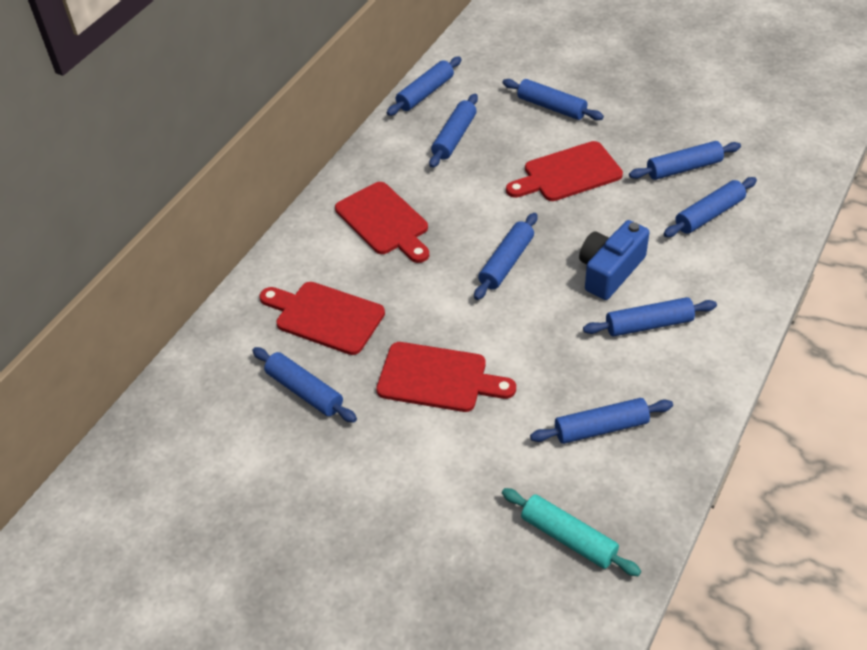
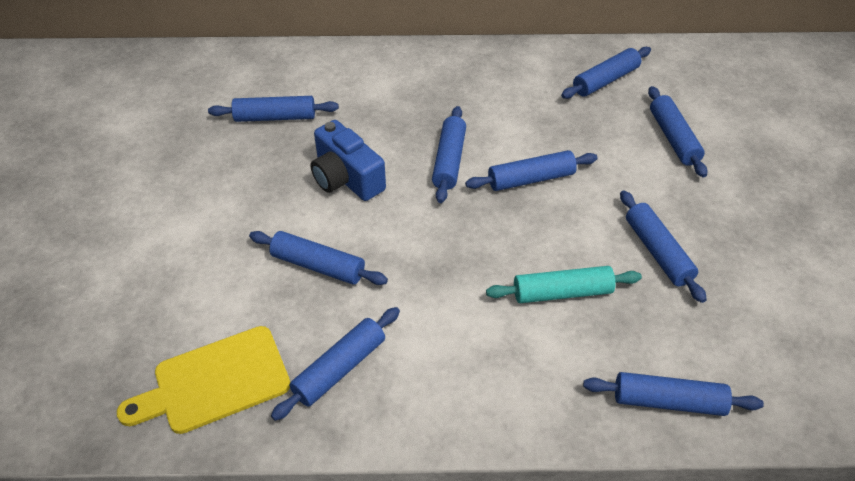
red cutting board: [259,282,385,355] [335,182,429,263] [376,342,516,412] [506,141,623,201] = 4 -> none = 0
yellow cutting board: none = 0 -> [117,326,290,434] = 1

